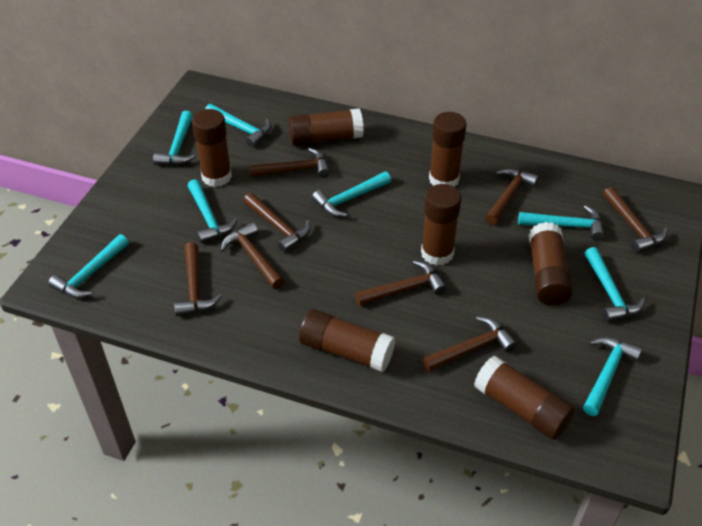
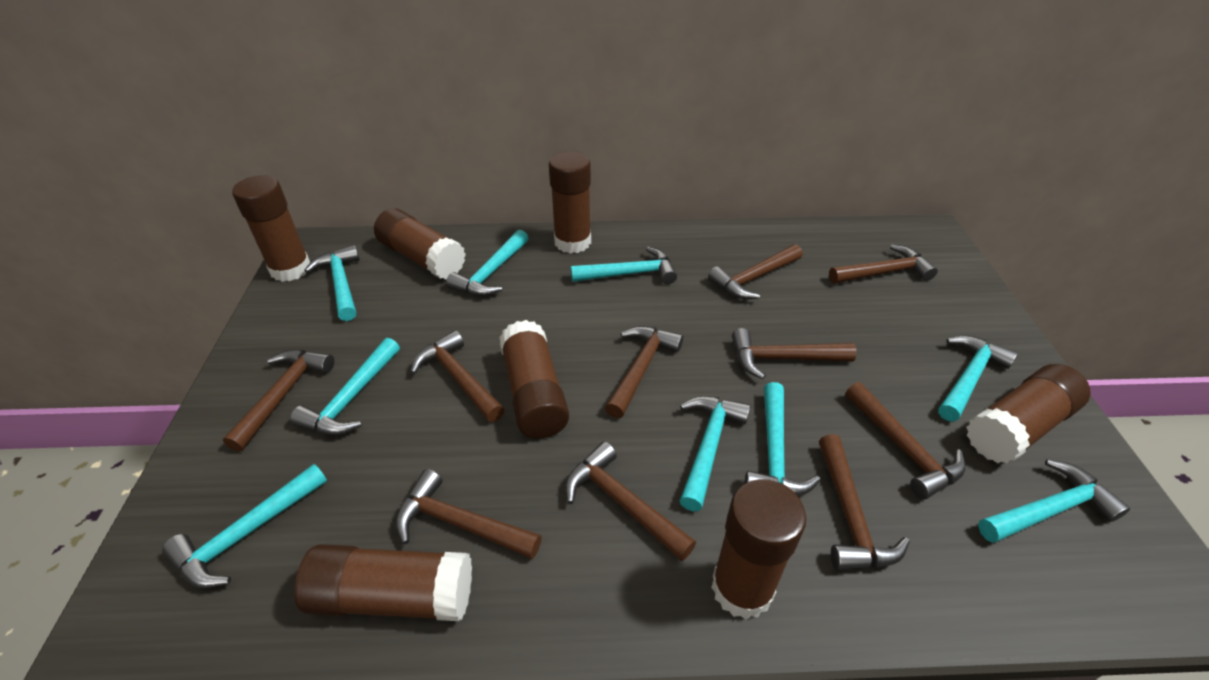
brown hammer: [174,242,222,316] [220,222,284,289] [243,193,311,252] [249,148,330,178] [355,260,447,306] [422,316,517,372] [485,168,539,225] [603,187,668,253] = 8 -> [223,350,334,452] [395,469,542,559] [410,330,505,422] [565,441,696,561] [605,326,683,418] [708,244,803,299] [732,328,857,379] [819,434,910,571] [829,244,938,284] [845,382,966,499] = 10
turquoise hammer: [48,234,129,299] [153,111,196,165] [188,179,238,244] [205,104,271,148] [312,171,391,217] [518,205,605,241] [583,337,642,416] [585,247,645,322] = 8 -> [162,464,327,588] [290,338,400,435] [304,245,360,321] [446,230,529,296] [571,246,677,284] [680,396,751,511] [745,382,820,496] [938,335,1018,421] [978,459,1130,543] = 9

